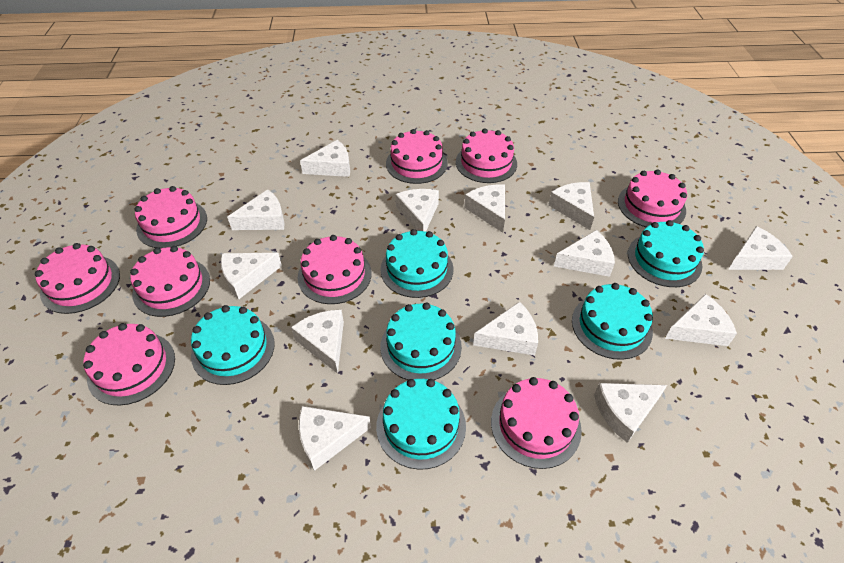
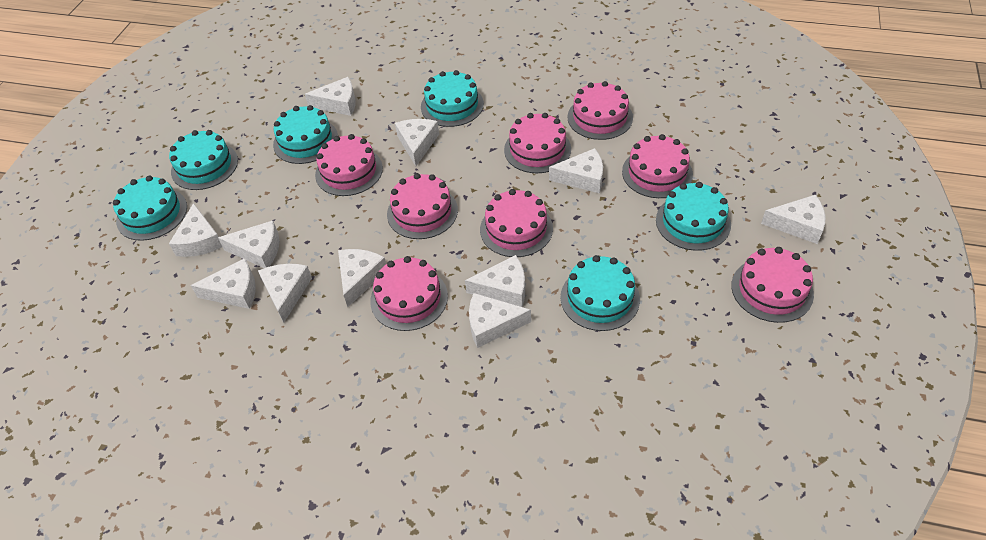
pink cake: [35,243,120,314] [83,323,175,405] [130,246,210,317] [135,186,207,249] [298,235,371,304] [386,129,448,184] [456,128,517,183] [491,377,582,469] [618,169,687,227] = 9 -> [315,134,383,196] [370,256,448,331] [387,173,458,239] [480,189,553,257] [504,113,571,173] [568,81,633,140] [622,134,693,198] [731,247,814,323] = 8
white cheese: [221,253,282,299] [227,189,285,230] [291,310,344,374] [299,406,371,471] [300,140,350,177] [396,189,439,232] [464,184,505,233] [473,302,538,355] [548,182,594,230] [554,230,615,277] [594,383,667,443] [665,294,737,346] [728,226,793,270] = 13 -> [169,203,222,257] [191,258,256,309] [218,221,279,268] [258,264,312,323] [305,77,356,116] [338,249,386,307] [395,119,439,166] [465,255,525,307] [469,293,531,348] [549,148,603,193] [761,195,825,244] = 11

